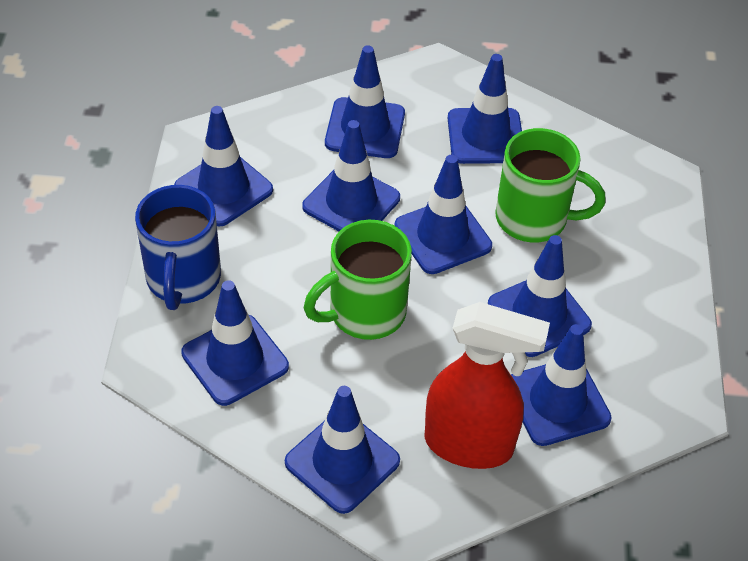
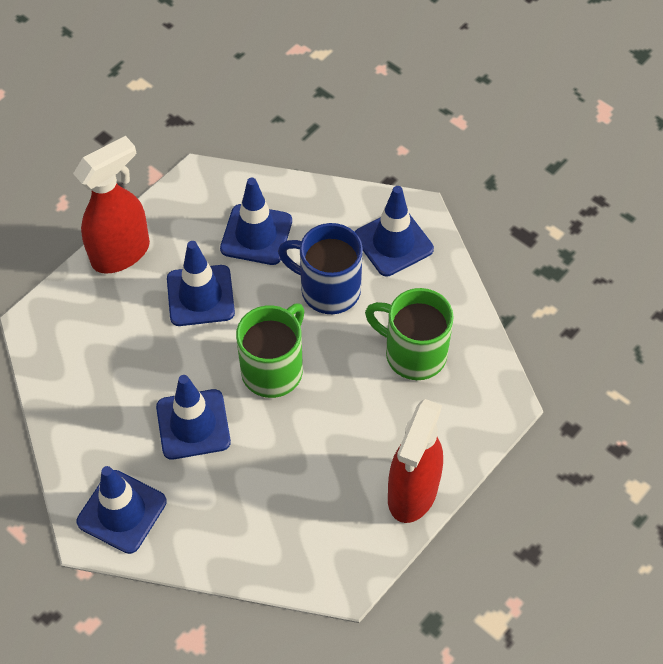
blue traffic cone: [174,106,273,226] [181,280,289,406] [285,386,400,514] [302,120,400,231] [325,45,405,158] [394,155,492,274] [447,54,522,164] [488,235,592,357] [511,324,612,446] = 9 -> [77,466,167,554] [156,375,231,460] [167,241,235,326] [220,178,292,265] [355,186,434,276] = 5
red spray bottle: [424,302,550,469] = 1 -> [73,136,150,274] [388,399,443,523] = 2

